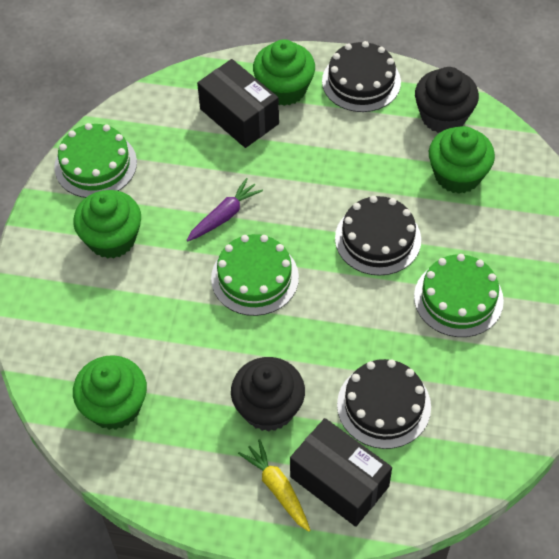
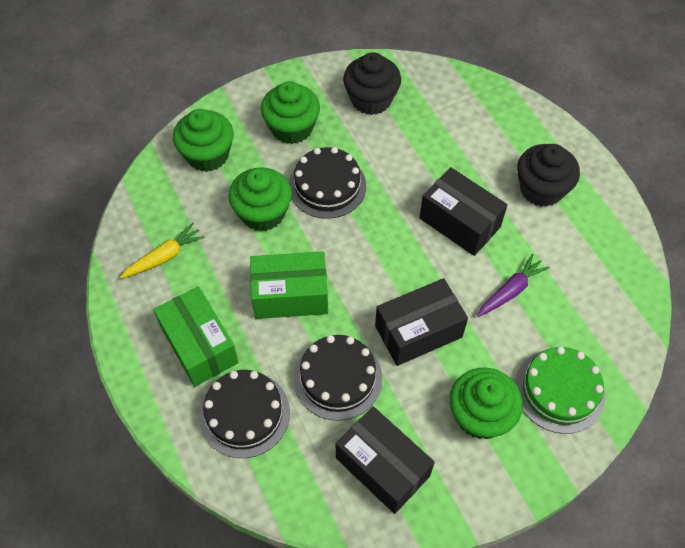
black box: [197,59,279,148] [290,418,392,527] = 2 -> [336,406,435,514] [375,278,468,366] [419,167,508,256] = 3
green box: none = 0 -> [153,286,239,387] [250,251,328,319] = 2
green cake: [54,123,137,198] [211,234,299,316] [414,254,504,337] = 3 -> [515,347,605,434] = 1

